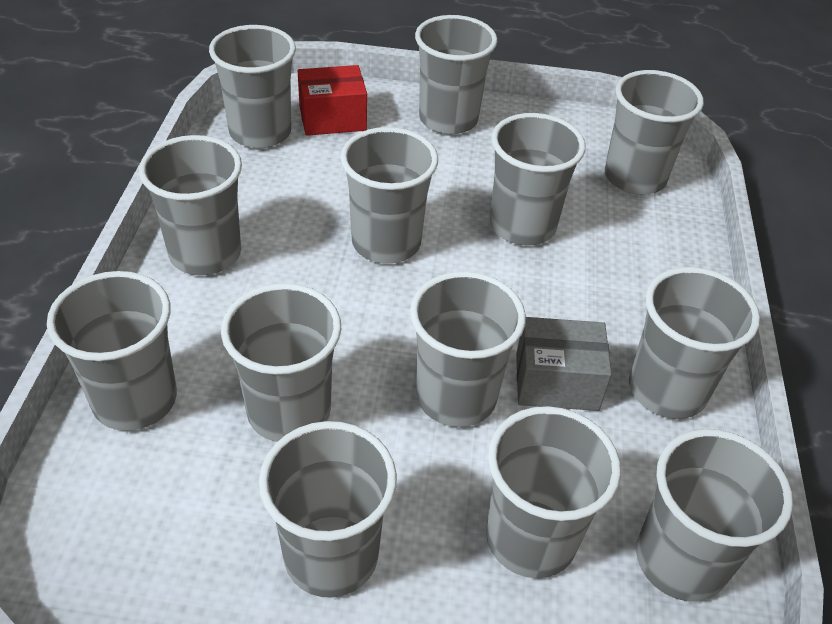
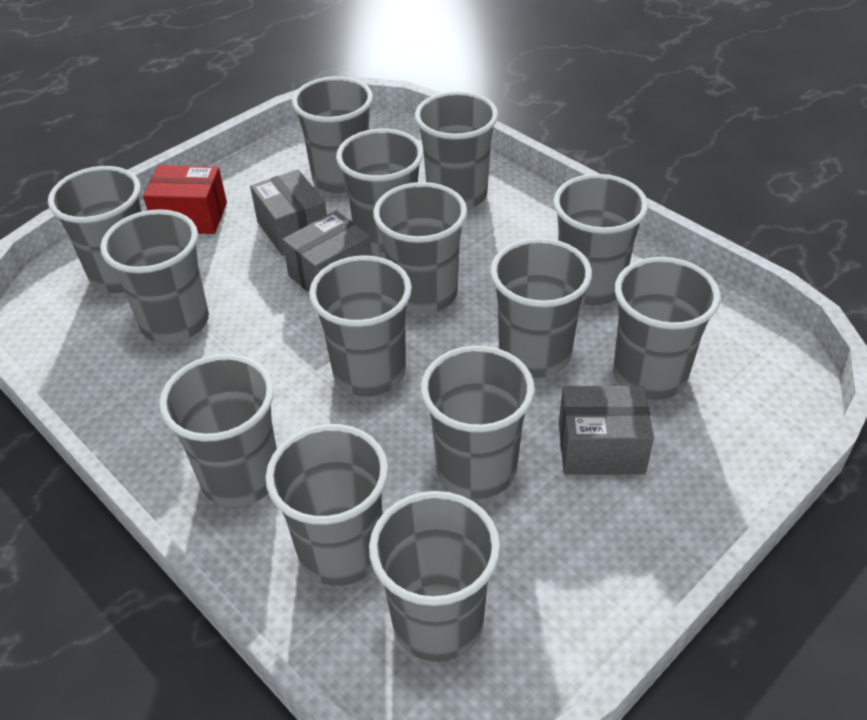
grey box: [516,317,612,411] = 1 -> [250,169,327,256] [282,211,372,293] [559,386,654,475] = 3
grey cup: [47,271,177,431] [139,135,242,275] [209,25,296,148] [221,283,341,442] [259,421,397,598] [341,127,438,264] [410,272,526,427] [415,15,497,134] [486,406,621,578] [490,113,586,245] [605,70,704,195] [629,267,760,419] [636,429,793,602] = 13 -> [48,166,141,293] [100,209,209,343] [159,354,277,507] [265,424,388,586] [292,76,373,193] [309,255,412,396] [336,129,423,253] [369,491,500,662] [373,182,467,314] [415,91,498,209] [421,346,534,499] [490,238,592,378] [553,174,648,306] [613,257,721,400] = 14

